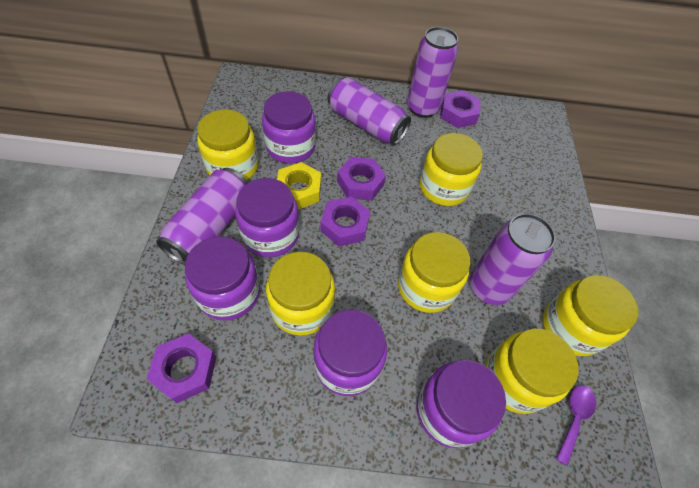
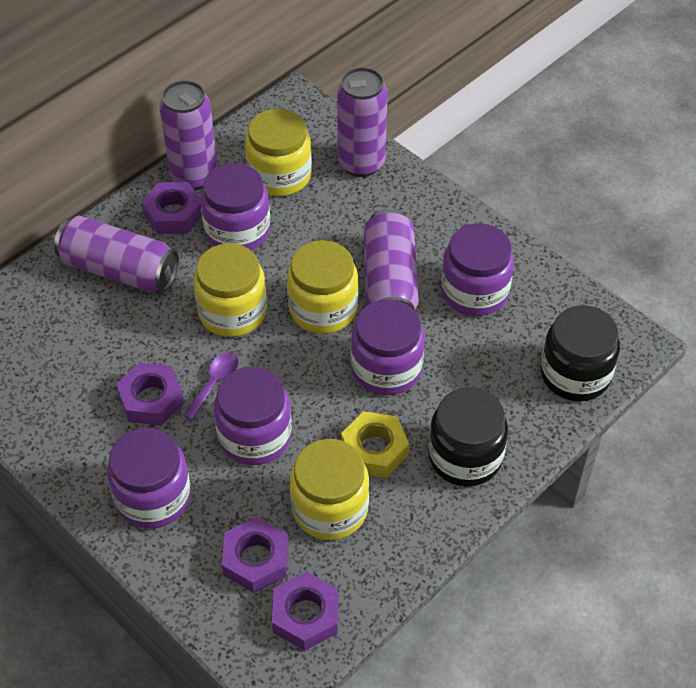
black jar: none = 0 -> [428,387,508,487] [540,305,620,402] = 2
yellow jar: [197,110,259,180] [266,252,335,336] [398,232,470,313] [419,133,483,206] [485,329,579,414] [543,275,638,356] = 6 -> [193,243,267,337] [245,108,312,196] [287,240,358,334] [290,439,369,540] = 4

